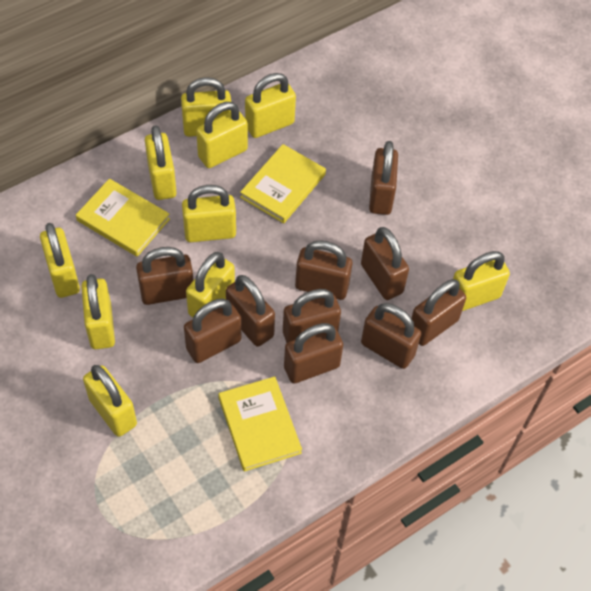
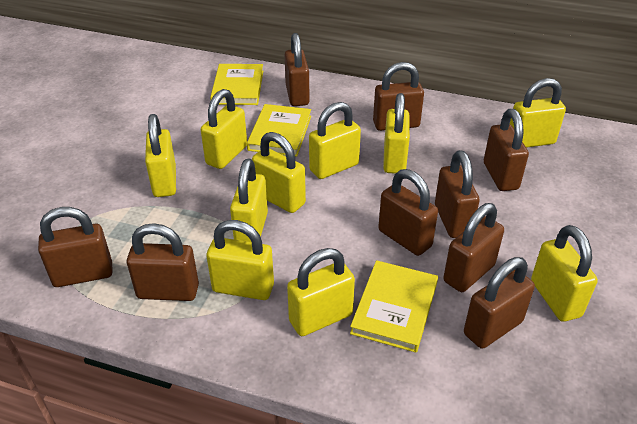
brown padlock: [136,247,194,305] [184,299,241,363] [226,275,275,347] [283,289,341,343] [284,323,343,384] [295,240,353,300] [361,227,409,300] [361,303,421,369] [369,141,398,215] [411,279,466,346] = 10 -> [38,207,113,287] [127,223,199,301] [285,33,309,106] [373,62,424,131] [378,169,438,256] [435,150,480,238] [443,203,504,292] [464,257,535,349] [484,109,529,191] = 9

